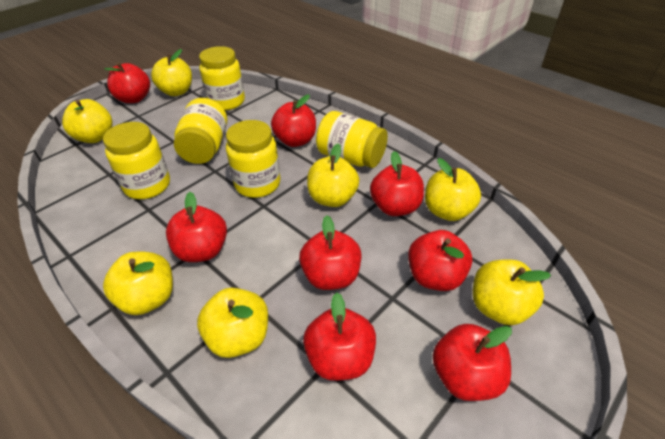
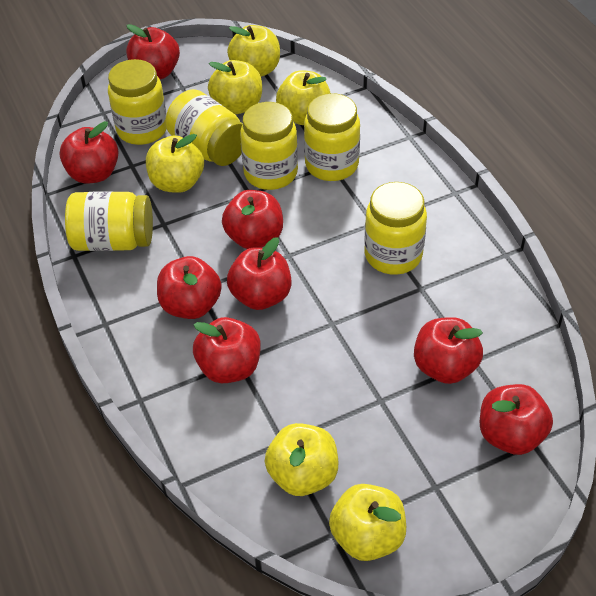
yellow apple: [62,99,113,143] [103,252,173,315] [151,49,192,96] [197,287,268,358] [307,144,359,207] [425,158,481,221] [473,260,551,325] = 7 -> [146,134,204,193] [208,60,262,114] [227,25,280,77] [265,423,338,496] [276,70,330,125] [329,484,406,561] = 6
yellow jar: [103,122,170,199] [174,98,227,164] [199,46,245,110] [226,120,280,198] [316,111,388,168] = 5 -> [65,191,153,251] [108,59,167,145] [165,89,243,166] [240,102,298,190] [304,93,360,181] [364,182,427,275] = 6

